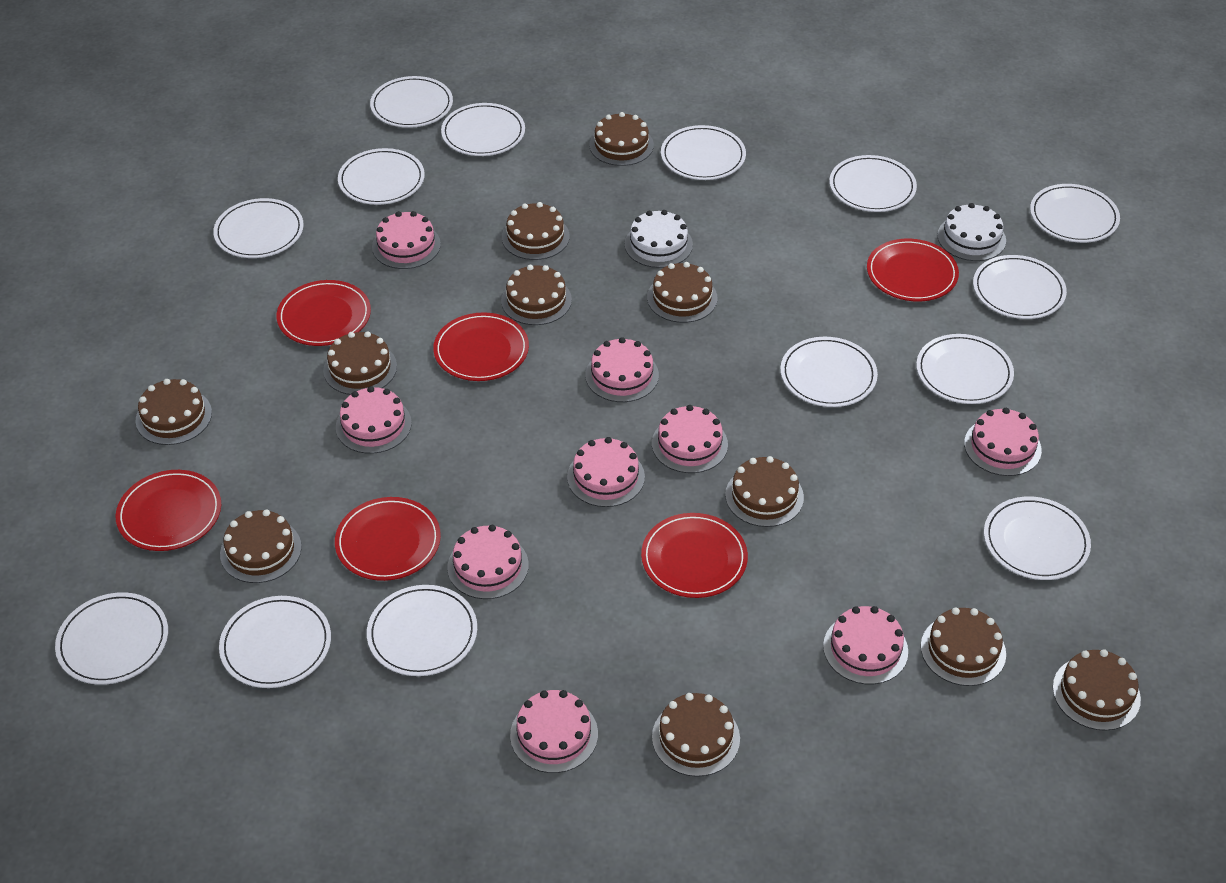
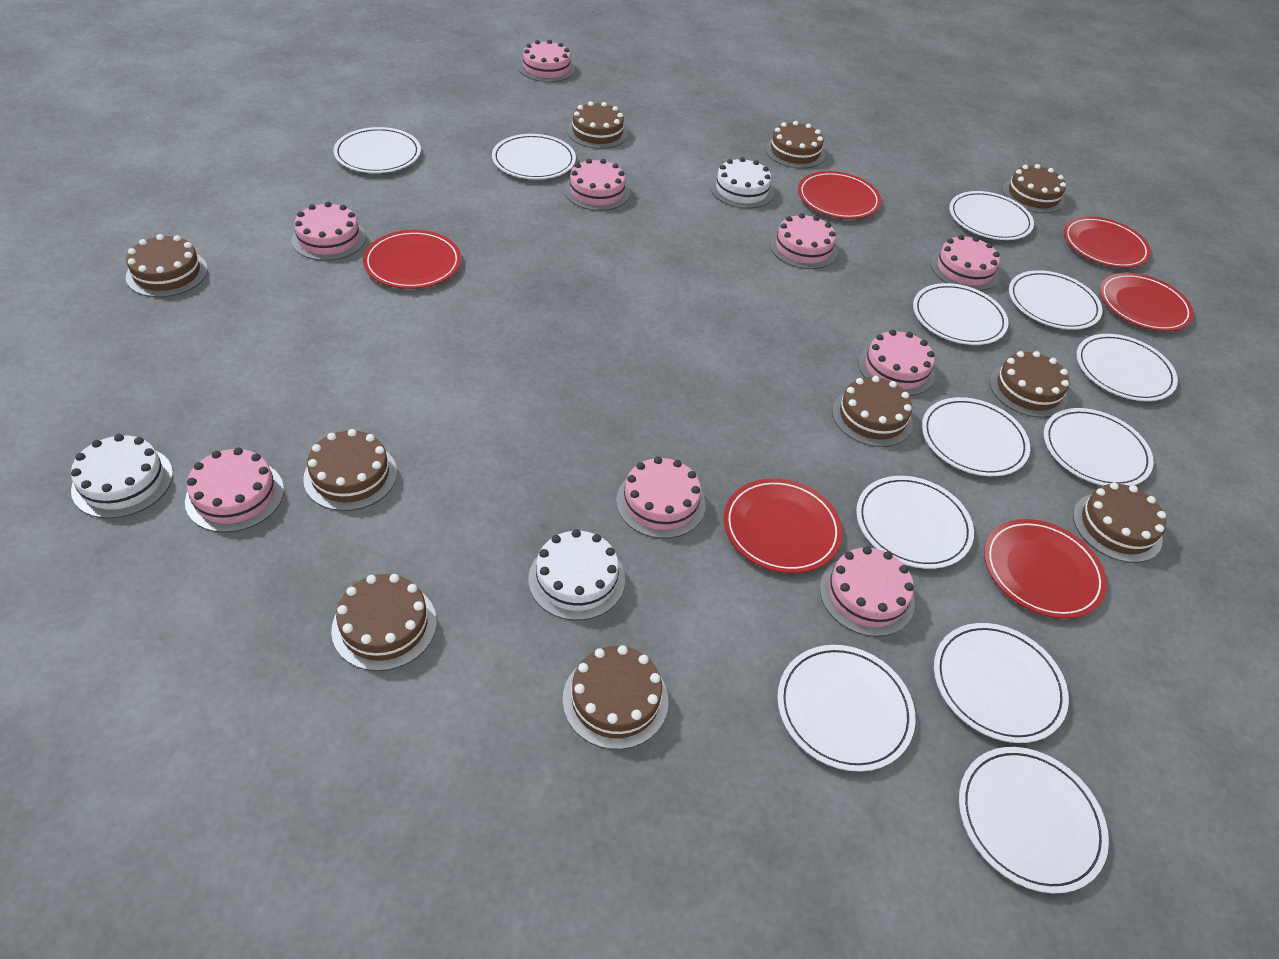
brown cake: [136,379,212,445] [220,509,302,583] [323,331,397,395] [501,265,572,325] [502,202,570,260] [589,112,654,166] [647,262,718,323] [652,693,740,777] [725,456,804,527] [921,607,1006,686] [1053,649,1141,731] = 11 -> [126,234,208,297] [303,429,397,511] [331,574,437,671] [563,645,669,750] [567,101,628,149] [765,121,825,169] [832,376,913,447] [990,351,1070,418] [1002,164,1066,213] [1073,482,1166,563] = 10
white cake: [625,210,693,268] [937,203,1006,261] = 2 -> [71,434,173,518] [528,529,625,620] [710,157,774,209] = 3
white plate: [55,592,168,685] [213,198,304,258] [219,596,331,688] [338,148,425,205] [367,585,477,676] [370,76,453,128] [441,103,525,156] [661,125,746,180] [780,337,878,407] [829,155,917,212] [916,334,1014,404] [973,255,1067,319] [984,497,1091,580] [1030,184,1120,243] = 14 -> [333,127,421,173] [492,134,576,179] [778,645,915,772] [856,476,974,569] [913,283,1008,345] [922,397,1030,476] [934,623,1069,743] [949,191,1034,240] [959,747,1109,893] [1009,270,1103,330] [1044,408,1154,486] [1077,334,1178,401] = 12

